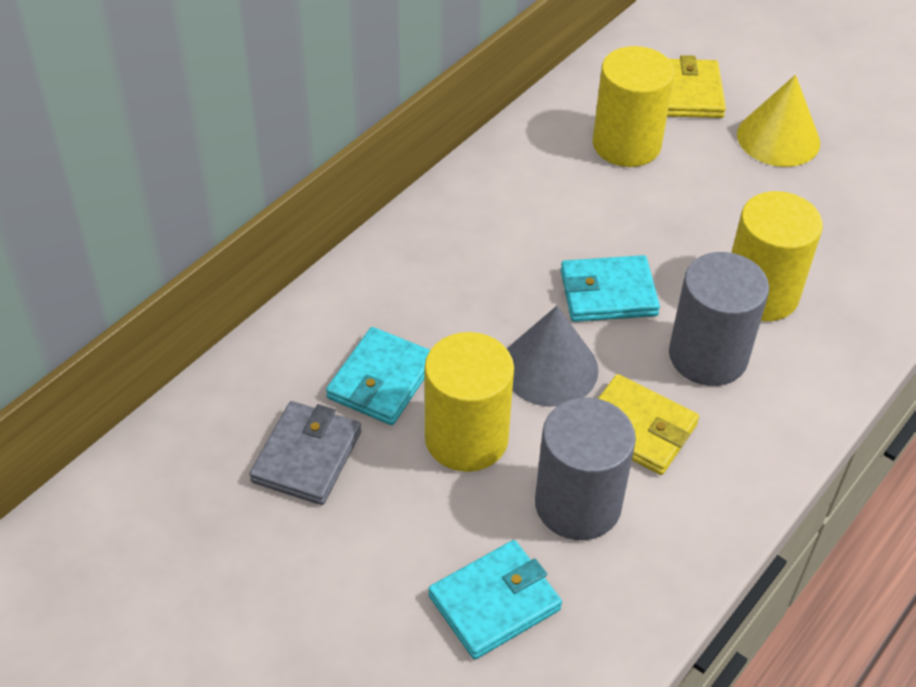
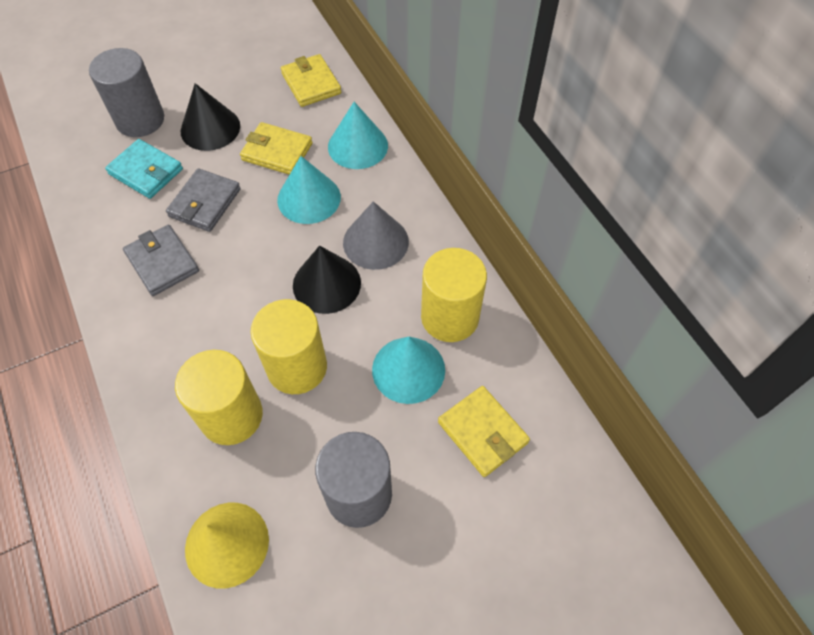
black cone: none = 0 -> [181,83,240,151] [293,245,361,314] = 2
grey wallet: [249,401,361,505] = 1 -> [123,225,199,296] [166,168,241,232] = 2
turquoise cone: none = 0 -> [277,156,341,224] [328,102,388,169] [372,337,445,404] = 3
turquoise wallet: [326,327,430,425] [428,540,562,659] [561,255,660,322] = 3 -> [105,139,183,199] = 1
yellow wallet: [598,374,699,475] [667,55,726,118] = 2 -> [240,122,313,175] [281,54,341,107] [438,386,530,477] = 3

